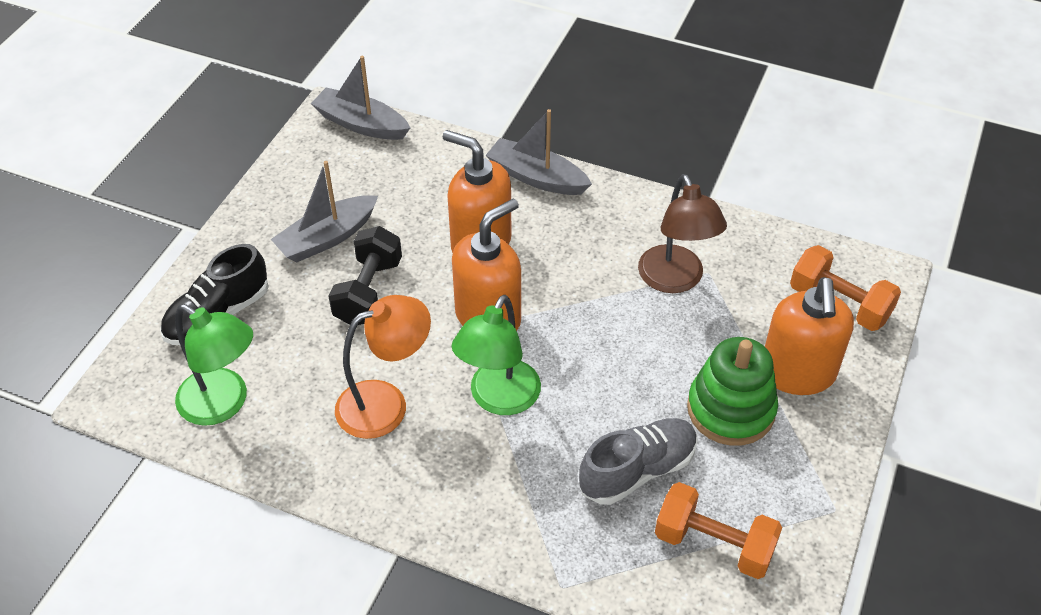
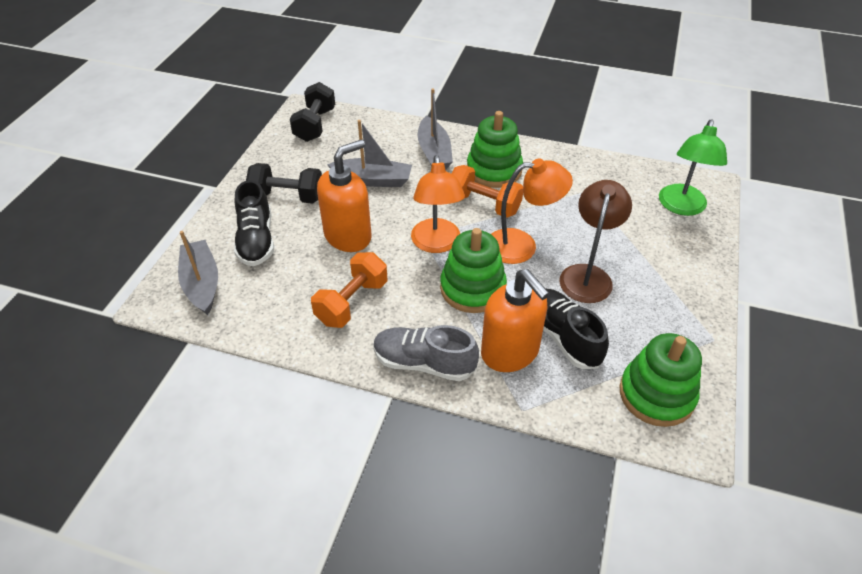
black dumbbell: [329,226,402,325] = 1 -> [246,163,322,204] [290,82,335,142] = 2
black shoe: [160,244,269,345] = 1 -> [234,180,274,266] [543,289,609,369] = 2
green lamp: [175,304,253,426] [451,295,541,415] = 2 -> [659,119,727,216] = 1
green stacking toy: [687,337,778,446] = 1 -> [440,228,507,313] [467,111,523,188] [619,333,702,427] = 3
orange lamp: [335,295,431,439] = 1 -> [411,155,465,253] [491,158,573,264] = 2
orange soap dispenser: [443,130,511,253] [452,199,521,331] [765,277,854,395] = 3 -> [317,140,372,252] [481,269,550,372] = 2

